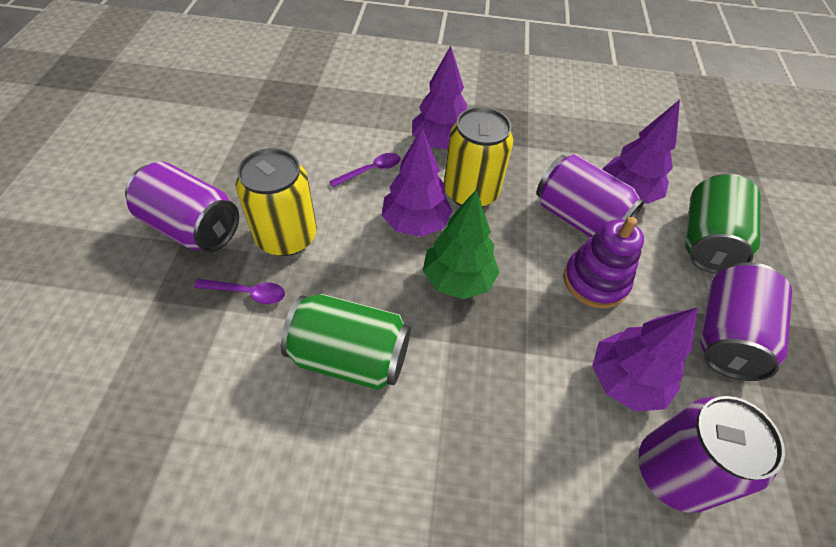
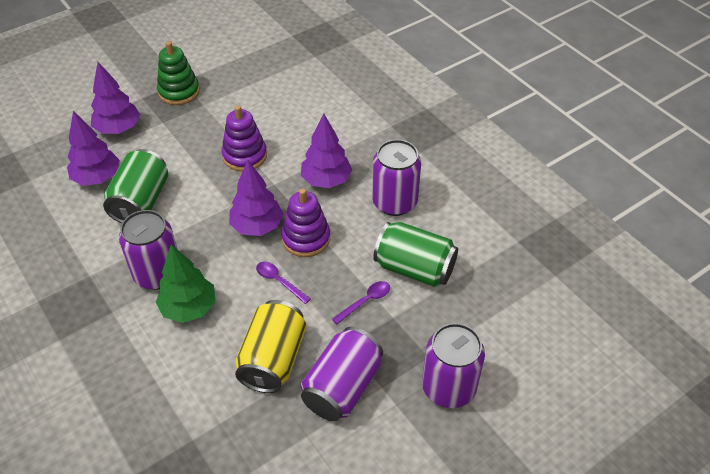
green stacking toy: none = 0 -> [157,41,200,105] = 1
purple stacking toy: [563,217,644,309] = 1 -> [222,105,267,172] [281,188,330,257] = 2
yellow can: [236,148,317,256] [444,107,514,207] = 2 -> [235,300,306,393] = 1

